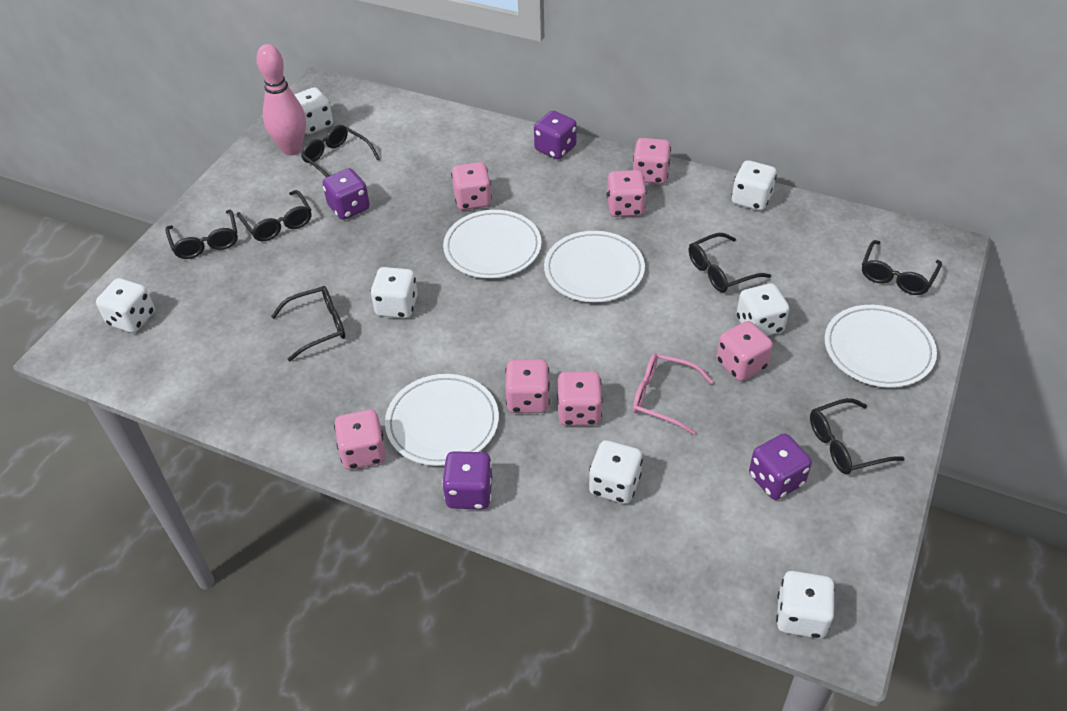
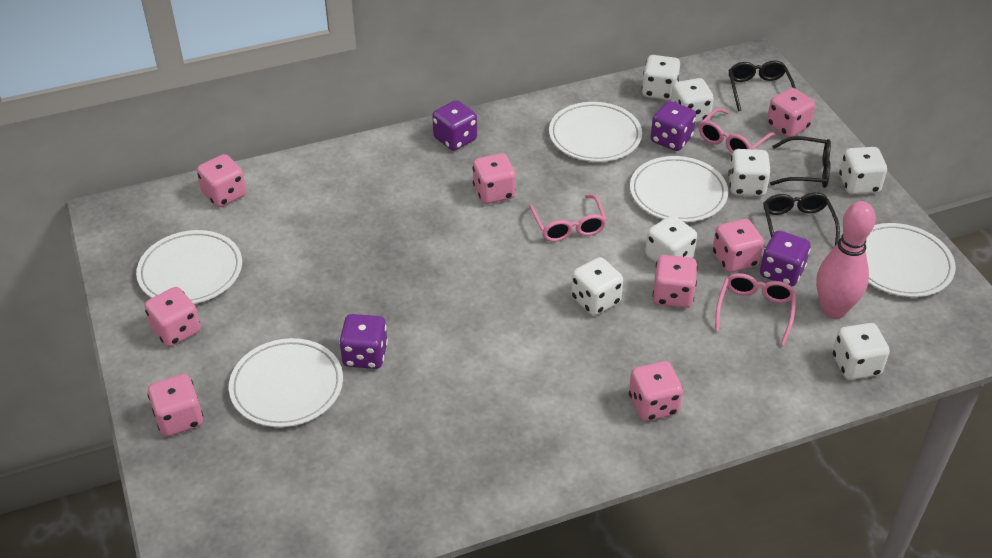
black glasses: [165,210,238,259] [237,190,312,241] [271,286,345,362] [301,125,380,177] [689,233,771,292] [810,398,905,474] [862,240,942,295] = 7 -> [728,60,796,111] [763,192,840,246] [770,136,831,188] = 3
pink dice: [334,410,386,470] [451,162,492,210] [505,359,550,413] [557,371,603,426] [606,170,646,217] [633,138,671,184] [716,321,773,381] = 7 -> [144,287,201,347] [147,374,203,437] [197,154,247,207] [472,153,516,204] [629,361,683,421] [653,255,698,308] [713,219,764,273] [767,88,815,138] = 8
pink glasses: [633,353,713,435] = 1 -> [529,195,607,242] [699,108,776,153] [715,273,797,346] = 3
white plate: [385,374,499,466] [443,210,542,278] [544,231,645,303] [825,305,937,388] = 4 -> [136,230,242,304] [229,338,343,427] [549,102,642,162] [630,156,728,222] [865,223,956,297] = 5

